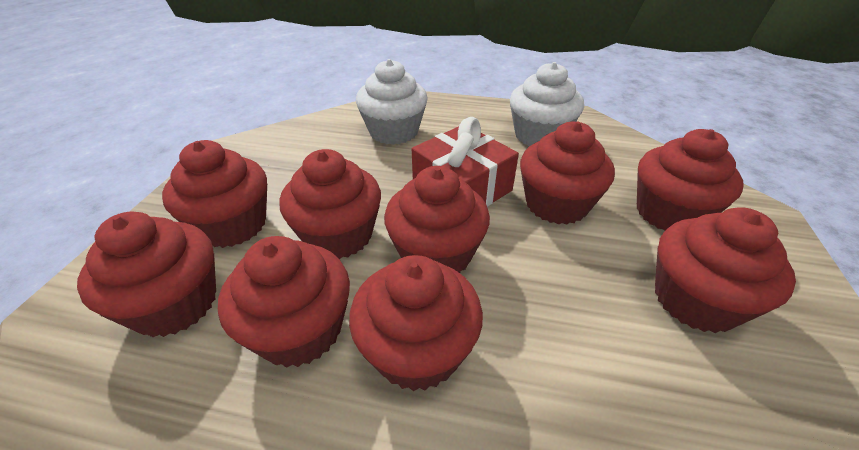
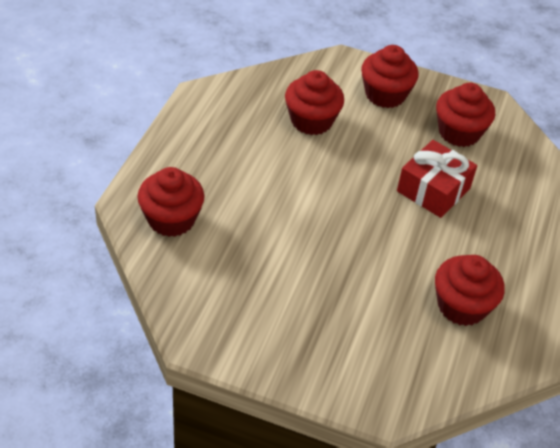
red cupcake: [77,212,216,337] [162,140,267,248] [218,236,350,368] [279,149,381,259] [349,255,483,391] [384,166,490,273] [520,122,615,225] [637,129,744,231] [655,207,796,333] = 9 -> [137,167,205,237] [285,70,344,135] [361,45,419,108] [435,255,505,326] [436,83,495,147] = 5
white cupcake: [356,59,427,145] [510,62,584,146] = 2 -> none = 0

